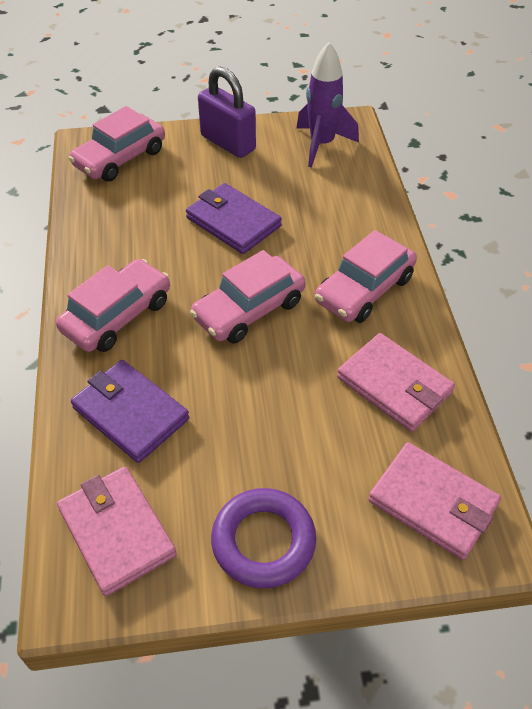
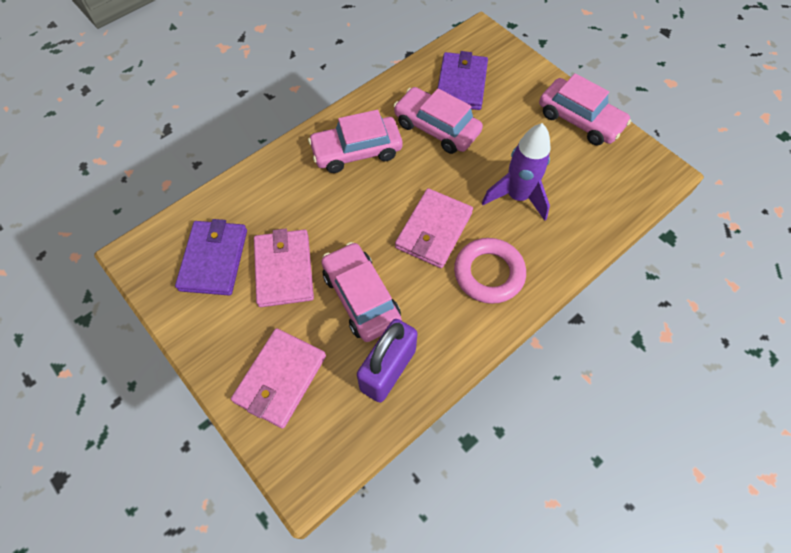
pink ring: none = 0 -> [454,238,526,304] = 1
purple ring: [211,488,316,588] = 1 -> none = 0

